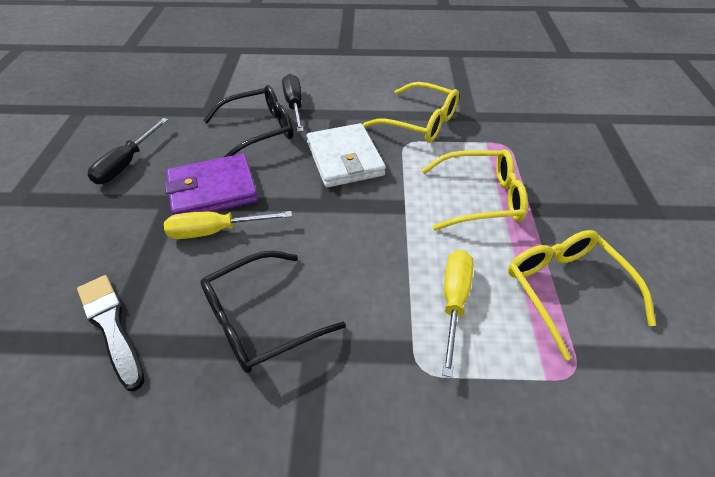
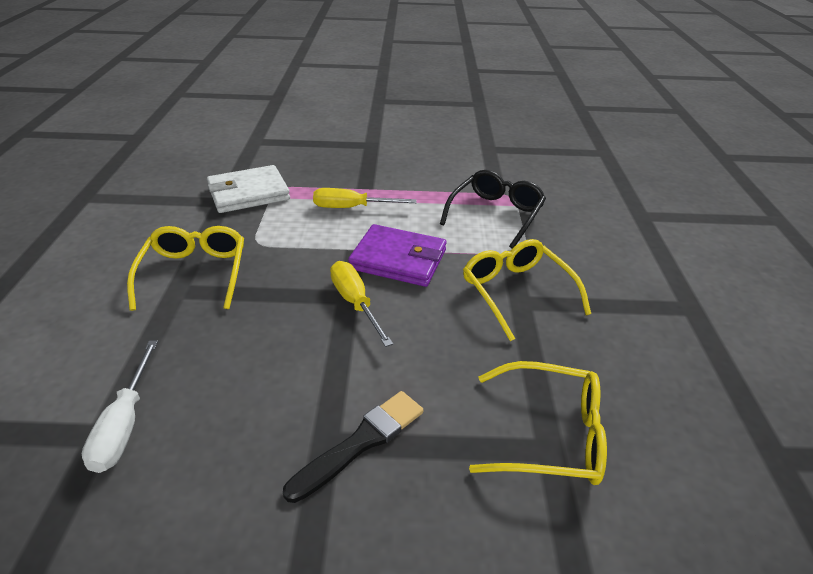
black glasses: [200,251,346,373] [203,85,293,158] = 2 -> [440,170,546,249] = 1
black screwdriver: [88,118,168,184] [282,74,304,132] = 2 -> none = 0
white screwdriver: none = 0 -> [82,341,158,473] = 1

